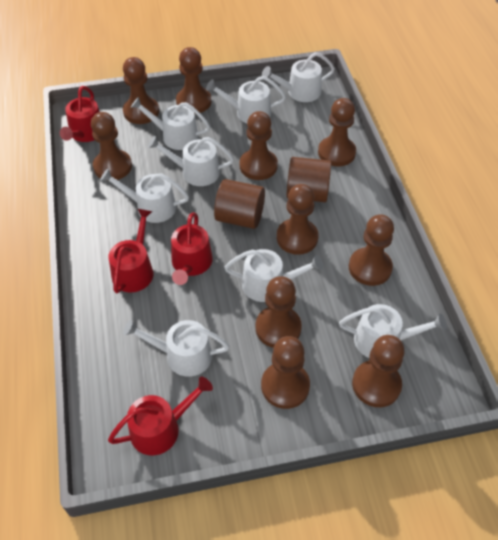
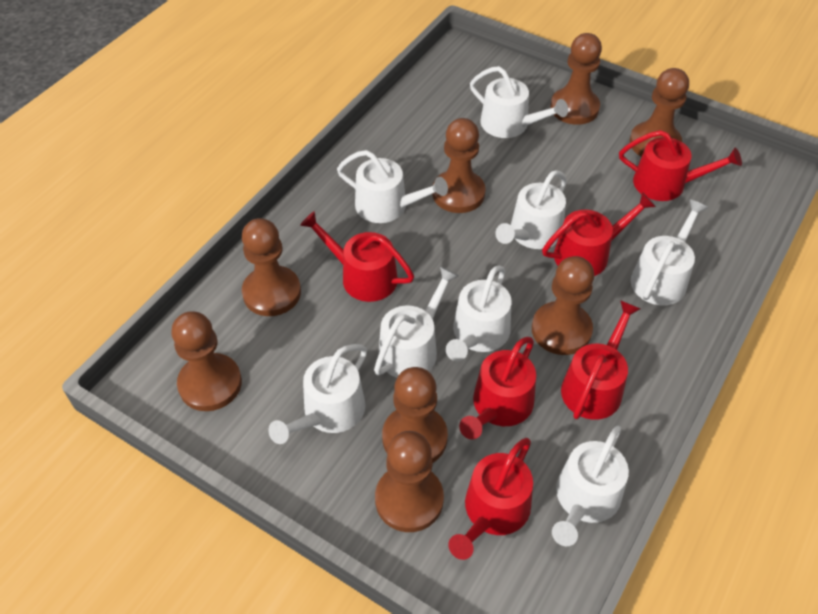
brown cylinder: [214,179,265,229] [287,157,331,202] = 2 -> none = 0
brown pawn: [91,112,132,181] [123,57,159,124] [176,47,211,114] [239,111,278,180] [256,276,302,348] [261,336,310,409] [277,184,318,255] [318,98,356,166] [349,214,394,286] [352,335,405,407] = 10 -> [171,311,242,411] [242,218,301,316] [375,431,444,532] [382,367,448,463] [432,118,486,213] [532,256,594,355] [550,33,602,125] [629,68,689,157] = 8
red watering can: [60,86,100,142] [108,209,153,293] [108,376,213,456] [171,212,213,285] = 4 -> [300,211,414,302] [448,438,533,560] [459,337,536,440] [542,192,656,276] [561,300,640,420] [619,130,742,201] = 6

